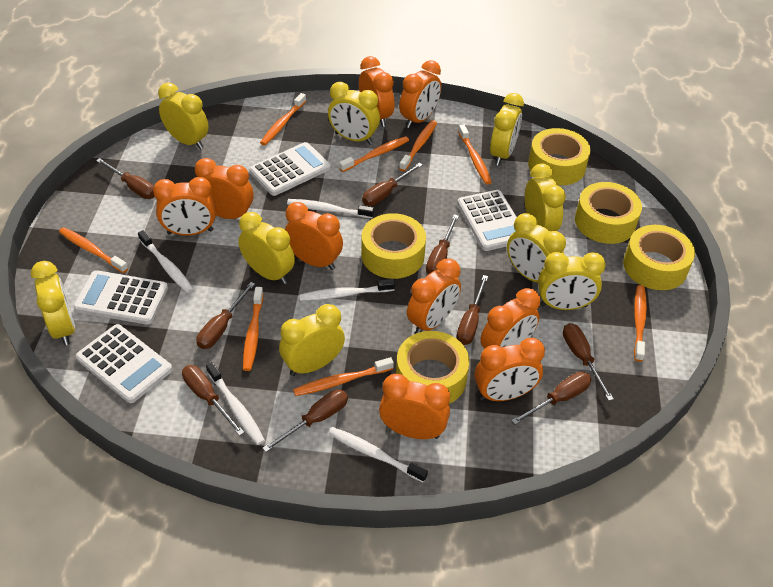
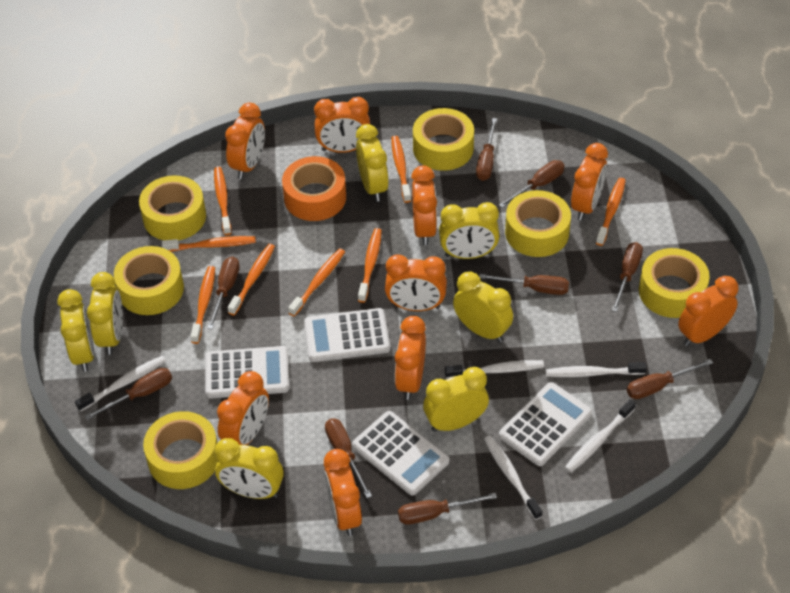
orange tape: none = 0 -> [282,156,346,221] = 1
yellow clock: [31,261,75,346] [158,83,209,149] [238,212,295,284] [279,304,345,376] [328,82,380,144] [490,93,524,166] [507,213,566,282] [525,164,566,231] [538,252,606,310] = 9 -> [57,289,94,372] [87,272,123,355] [214,438,284,499] [356,124,389,202] [423,367,489,432] [439,202,500,259] [453,271,513,342] = 7
yellow tape: [361,213,426,279] [396,331,469,404] [528,128,591,185] [575,182,642,244] [623,225,695,290] = 5 -> [114,246,184,315] [139,175,206,241] [143,411,217,489] [413,108,474,171] [505,190,571,257] [639,248,710,318] = 6

